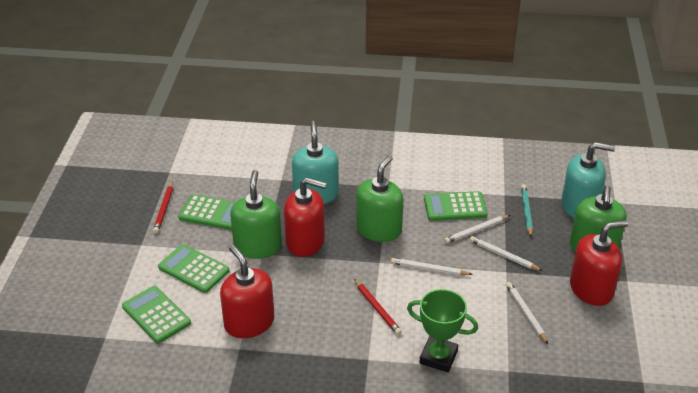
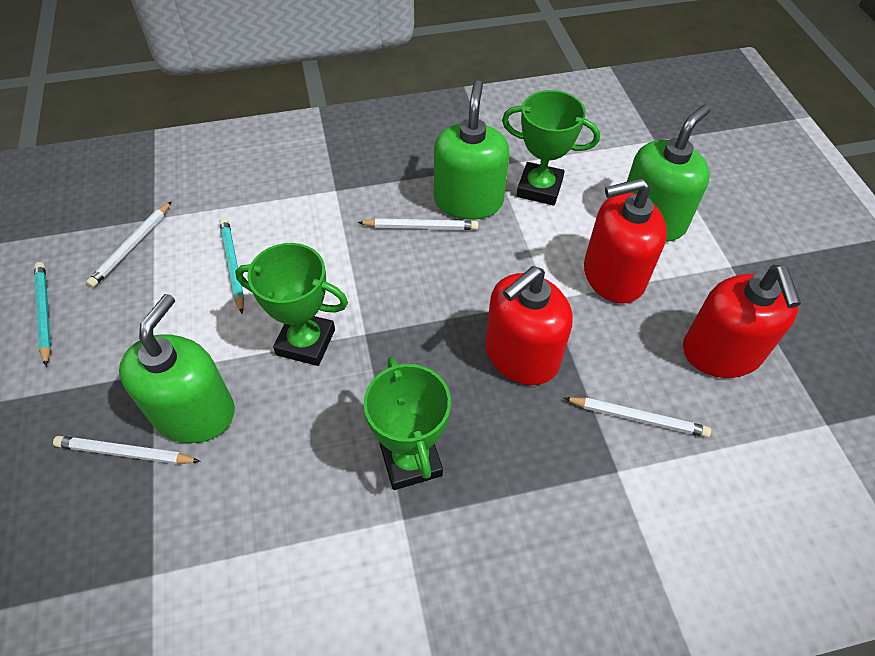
green calculator: [122,286,191,343] [158,244,229,293] [178,195,235,230] [424,191,488,221] = 4 -> none = 0
green trophy: [407,289,478,372] = 1 -> [235,243,348,366] [364,357,451,490] [502,90,600,206] = 3
red pencil: [153,181,173,233] [354,279,402,335] = 2 -> none = 0
turquoise pencil: [521,185,533,237] = 1 -> [34,262,51,366] [220,218,244,314] = 2
turquoise soap dispenser: [292,121,339,204] [561,142,615,218] = 2 -> none = 0

